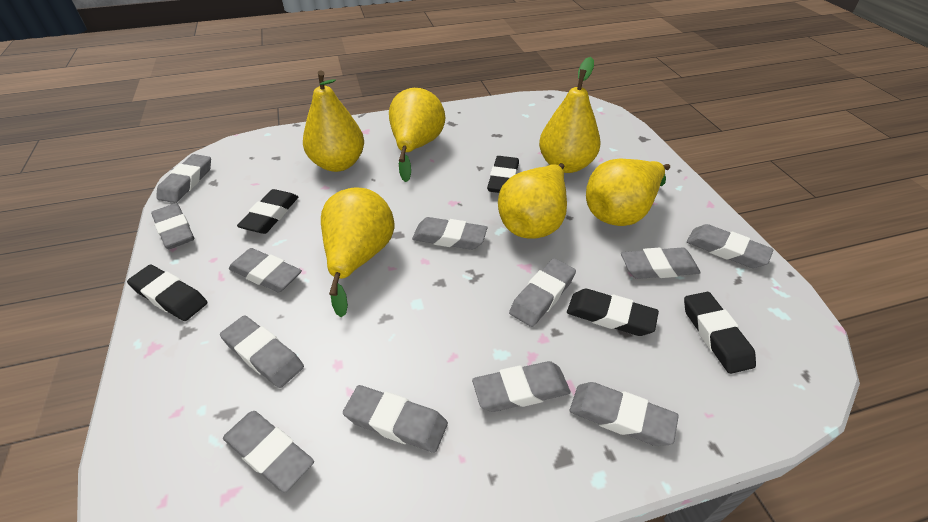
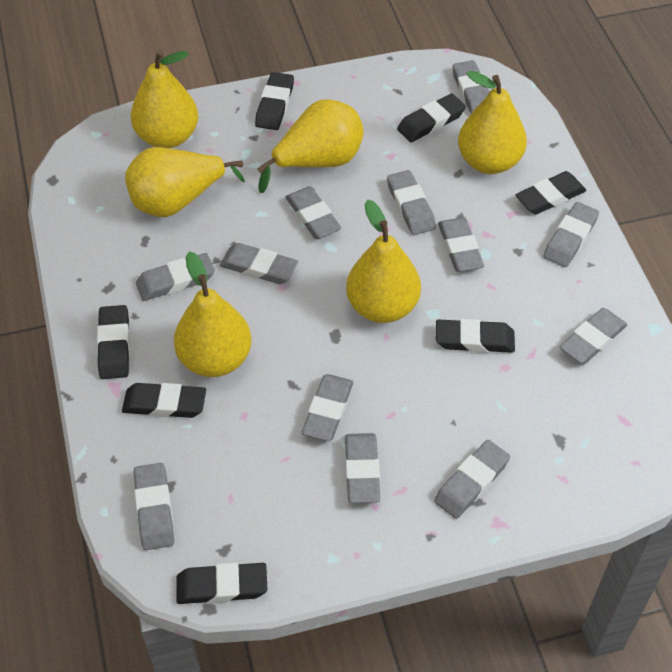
black eraser: [127,265,207,321] [237,189,298,234] [487,156,519,193] [567,289,659,336] [684,292,756,374] = 5 -> [97,305,130,379] [122,383,206,418] [176,563,267,604] [255,72,294,130] [397,94,466,142] [436,319,515,353] [516,171,586,215] = 7

